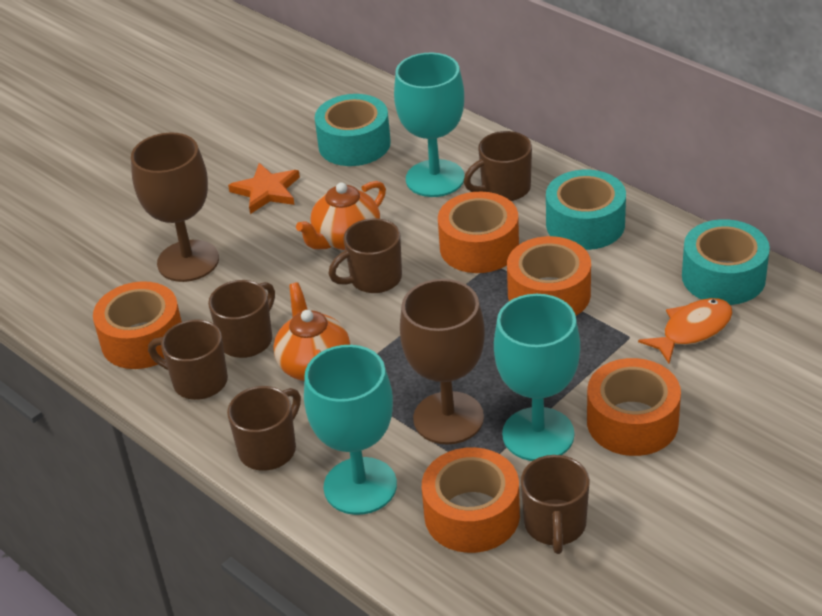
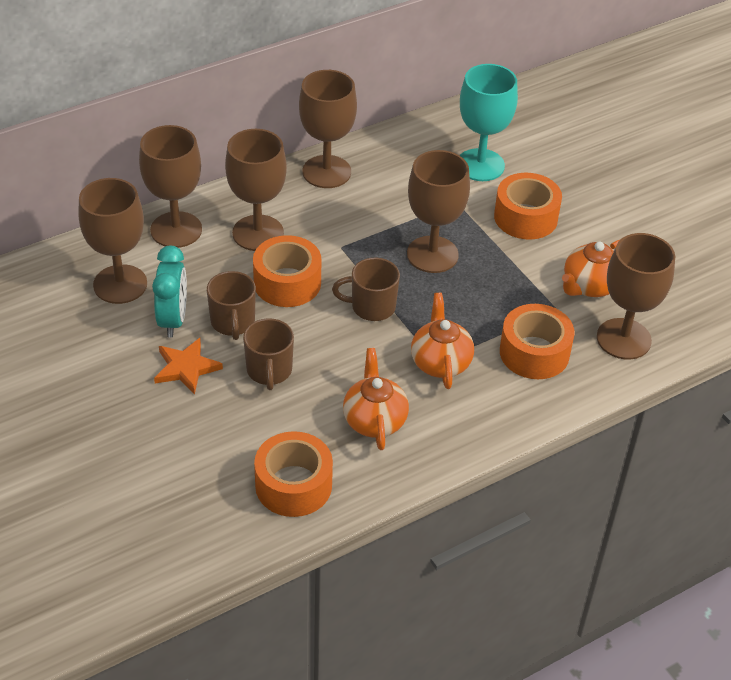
brown goblet: [131,132,219,282] [400,279,485,445] = 2 -> [78,178,147,304] [139,125,202,248] [225,129,287,251] [299,70,357,188] [407,150,470,273] [597,233,675,360] = 6
brown mug: [148,319,228,400] [208,280,275,358] [227,386,301,471] [328,218,402,293] [464,131,532,201] [521,455,590,554] = 6 -> [207,271,256,340] [243,318,294,390] [332,258,400,321] = 3
orange fish: [638,298,733,363] = 1 -> none = 0
orange tape: [93,281,182,369] [422,447,520,553] [438,192,519,273] [507,236,591,316] [587,358,681,456] = 5 -> [253,235,321,307] [254,431,333,517] [494,173,562,240] [500,304,574,379] = 4
orange teapot: [273,282,350,381] [296,181,386,250] = 2 -> [343,348,409,450] [411,293,474,389] [562,239,621,297] = 3
turquoise clock: none = 0 -> [152,246,187,338] = 1
turquoise goblet: [304,345,397,515] [394,53,465,197] [494,294,580,461] = 3 -> [459,64,518,181] = 1
turquoise tape: [315,94,391,166] [546,170,626,250] [682,219,770,305] = 3 -> none = 0

